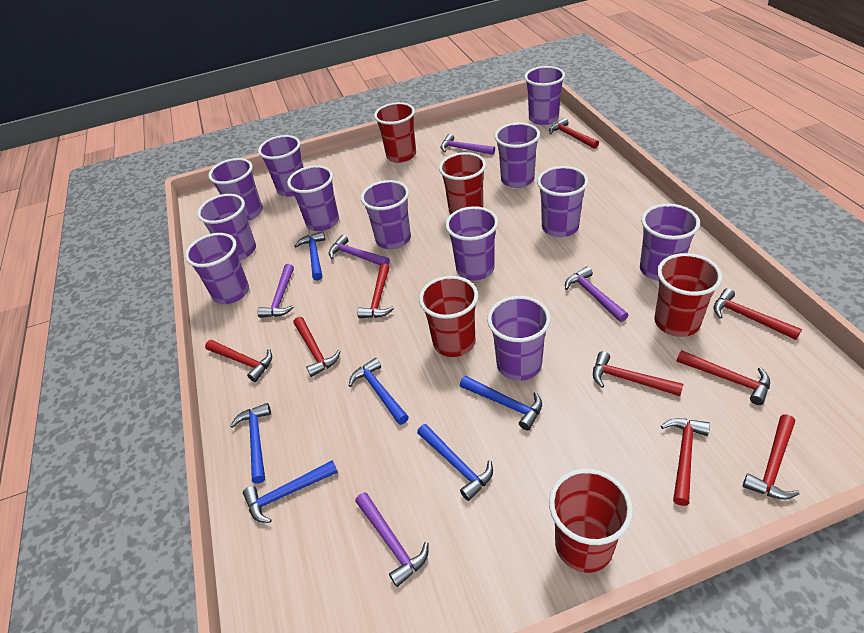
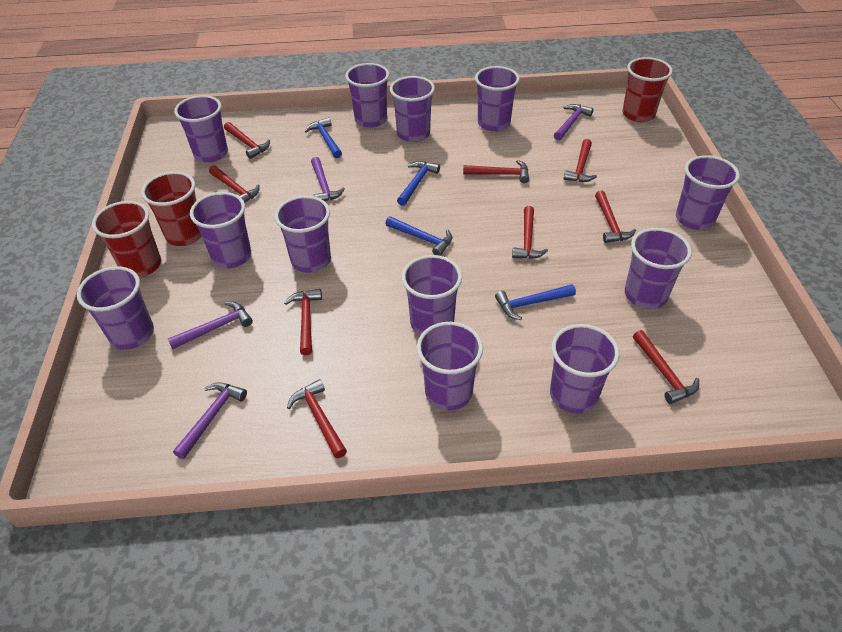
blue hammer: [230,403,271,484] [243,460,338,523] [295,231,325,280] [349,358,409,425] [417,424,493,501] [460,376,542,431] = 6 -> [305,117,342,158] [386,216,453,256] [397,161,440,206] [495,284,576,320] = 4
purple hammer: [257,264,294,318] [329,235,390,265] [355,492,428,587] [440,134,495,155] [565,266,628,322] = 5 -> [168,302,253,349] [173,382,247,459] [311,157,345,201] [554,104,594,141] = 4
red cup: [374,102,416,163] [419,276,478,357] [439,152,486,215] [549,468,633,573] [654,253,722,337] = 5 -> [92,201,161,278] [141,172,202,246] [622,57,673,122] = 3

